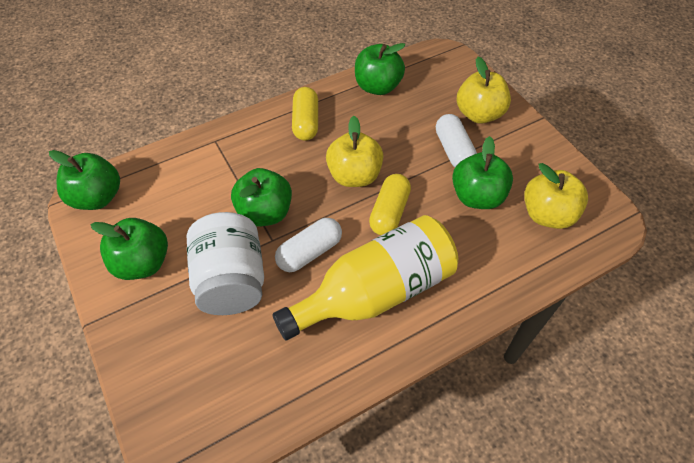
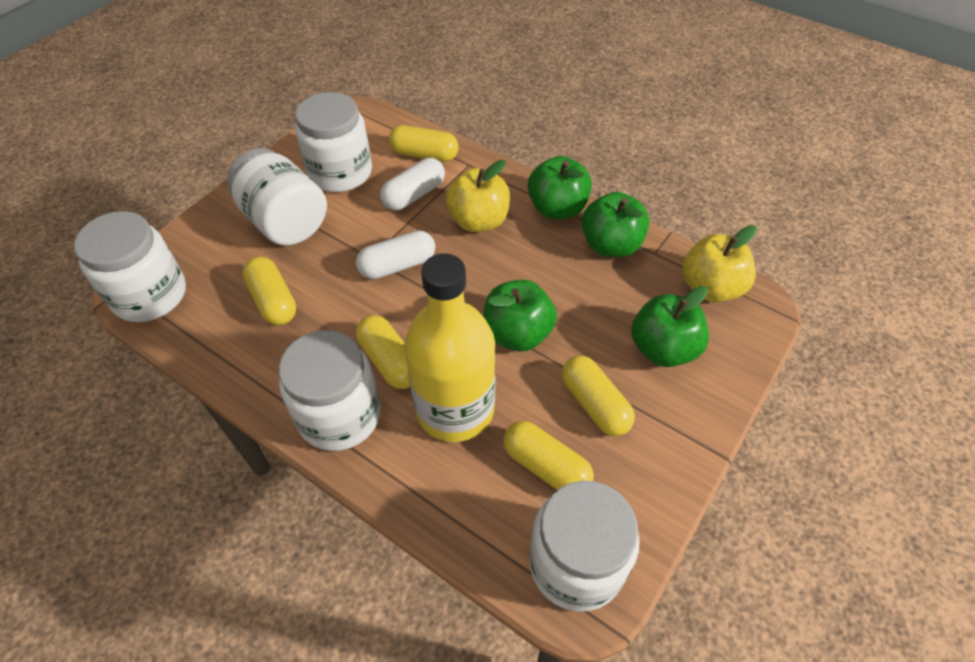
green apple: [49,150,120,210] [91,218,168,280] [231,168,292,227] [355,43,405,95] [452,136,513,209] = 5 -> [483,280,557,351] [527,156,592,219] [581,192,649,257] [631,286,709,367] = 4
white jar: [187,212,264,315] = 1 -> [74,211,186,322] [227,148,327,246] [279,330,381,451] [295,92,372,192] [529,481,640,612] = 5
yellow apple: [326,116,383,187] [457,57,511,124] [524,163,588,229] = 3 -> [445,160,510,232] [682,225,757,302] = 2
yellow capsule: [292,87,318,141] [369,174,411,235] = 2 -> [243,257,296,325] [356,315,410,389] [388,125,459,162] [503,421,594,490] [562,355,635,436] = 5

